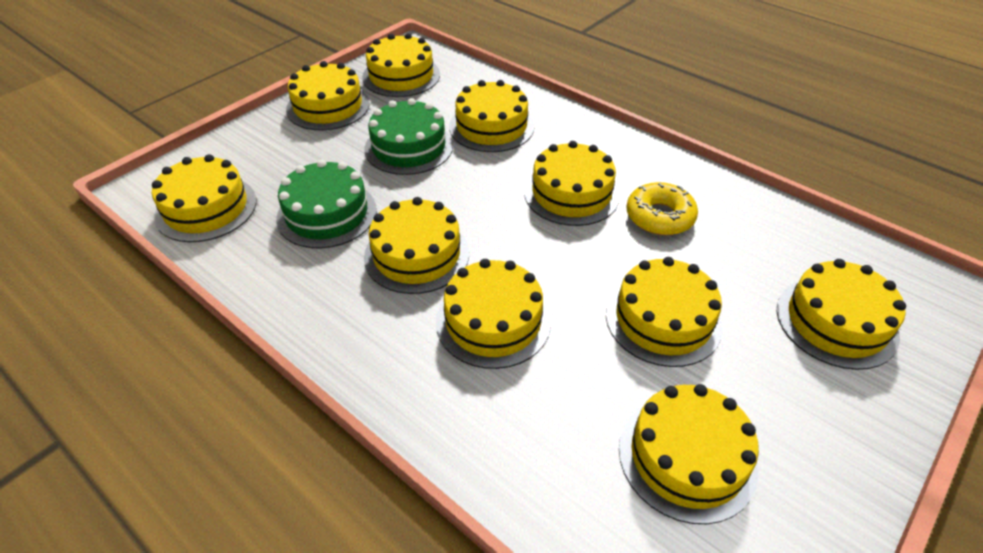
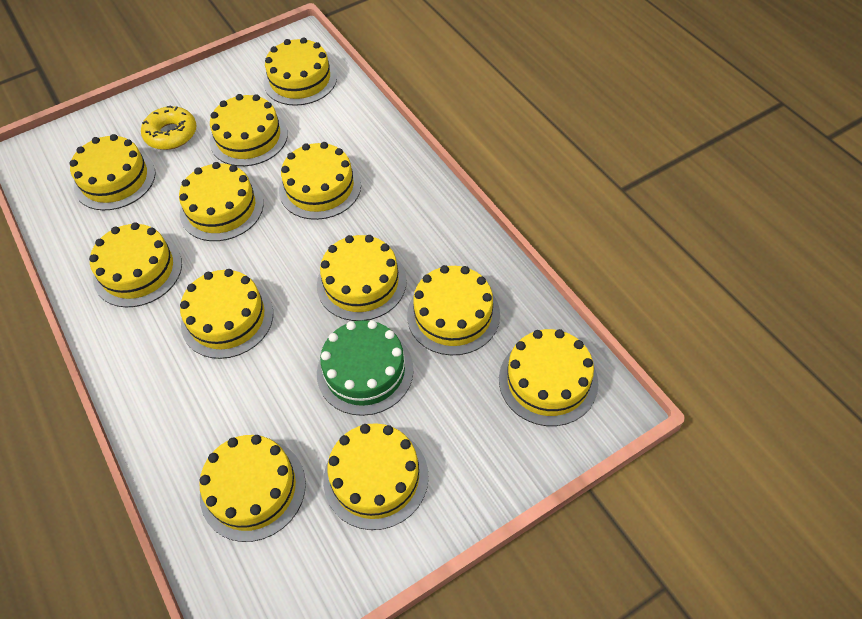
green cake: [276,159,377,248] [364,98,453,175] = 2 -> [317,320,414,416] = 1
yellow cake: [152,154,257,242] [286,61,370,130] [362,33,440,97] [364,197,469,294] [436,259,551,369] [449,80,534,152] [524,141,620,226] [606,257,723,367] [619,384,759,524] [777,259,906,370] = 10 -> [69,134,155,210] [89,222,182,307] [179,162,264,241] [180,269,273,359] [199,435,306,542] [210,94,288,166] [263,37,337,106] [279,142,361,220] [317,235,407,321] [323,423,429,530] [407,265,500,355] [499,329,598,426] = 12

